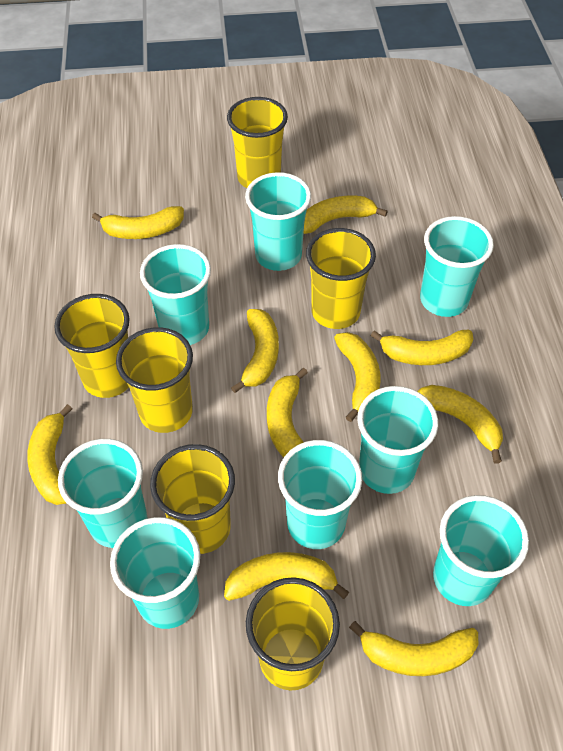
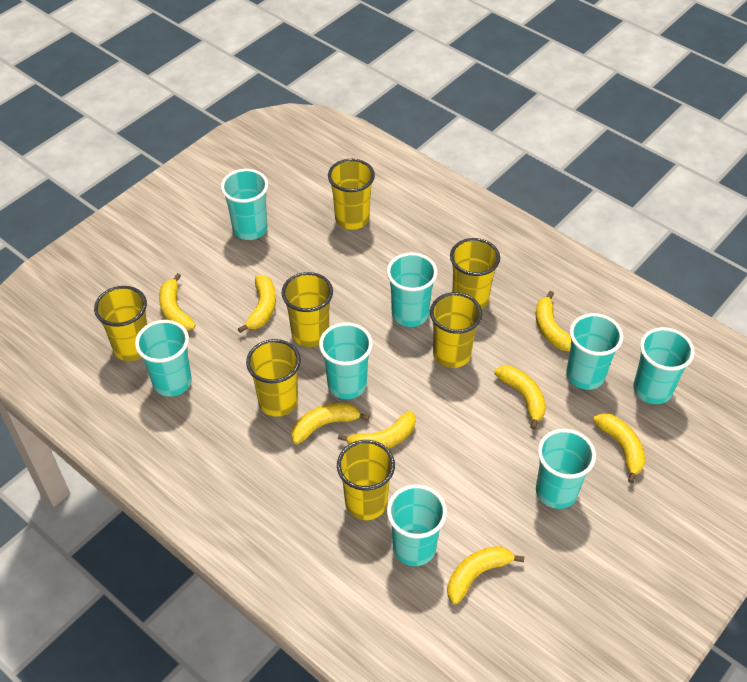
yellow banana: [27,404,72,505] [92,206,184,239] [224,552,349,601] [231,309,279,393] [267,368,308,458] [303,196,388,234] [334,332,381,422] [349,621,478,676] [371,330,473,365] [417,385,503,464] = 10 -> [159,273,196,331] [238,275,276,333] [291,403,370,444] [338,411,416,449] [447,546,524,604] [494,366,546,430] [536,291,571,351] [593,413,645,483] = 8
yellow cup: [54,294,130,398] [116,327,193,433] [150,444,235,554] [227,97,288,188] [246,577,340,691] [306,228,376,329] = 6 -> [94,286,148,361] [246,339,301,417] [281,272,333,347] [328,159,375,230] [337,440,395,520] [430,292,482,368] [450,238,500,309] = 7

